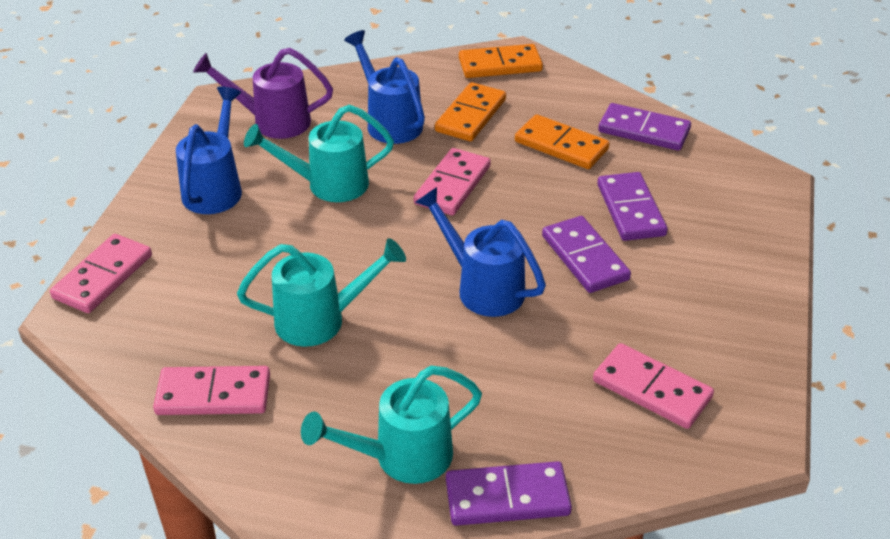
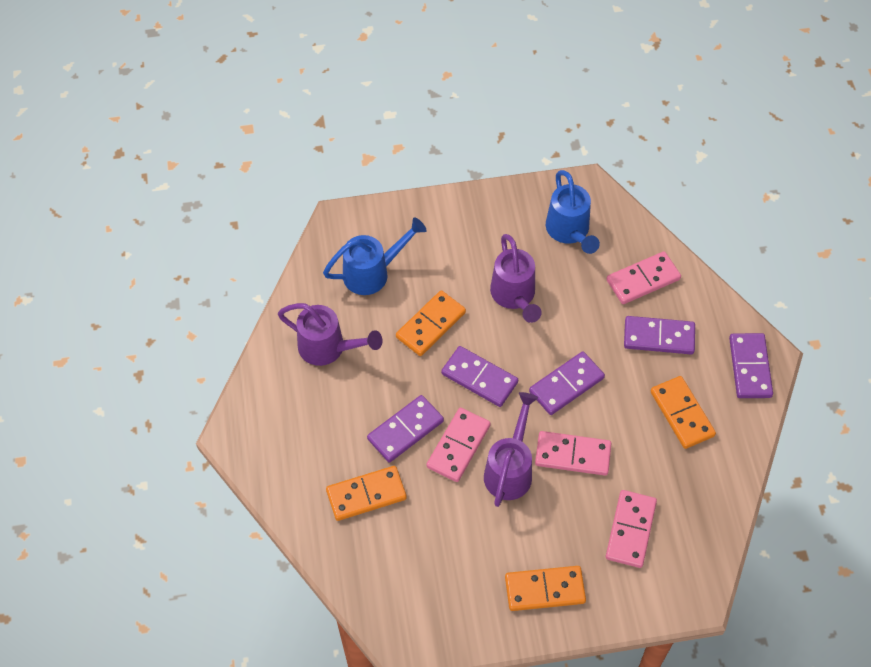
blue watering can: [176,86,242,214] [344,30,425,144] [415,187,546,317] = 3 -> [323,217,426,295] [546,170,600,254] = 2
orange domino: [435,82,506,141] [459,44,543,78] [515,114,609,169] = 3 -> [326,466,407,521] [396,290,466,356] [505,566,586,611] [651,376,716,449] = 4
purple domino: [446,461,572,526] [542,216,631,293] [597,172,668,241] [598,103,691,151] = 4 -> [367,395,444,463] [441,346,518,407] [529,351,605,415] [624,316,695,354] [729,333,773,398] = 5
purple watering can: [193,48,333,139] = 1 -> [278,303,382,366] [484,392,538,507] [490,234,542,323] = 3
turquoise watering can: [237,238,406,347] [244,104,394,202] [301,366,482,484] = 3 -> none = 0

